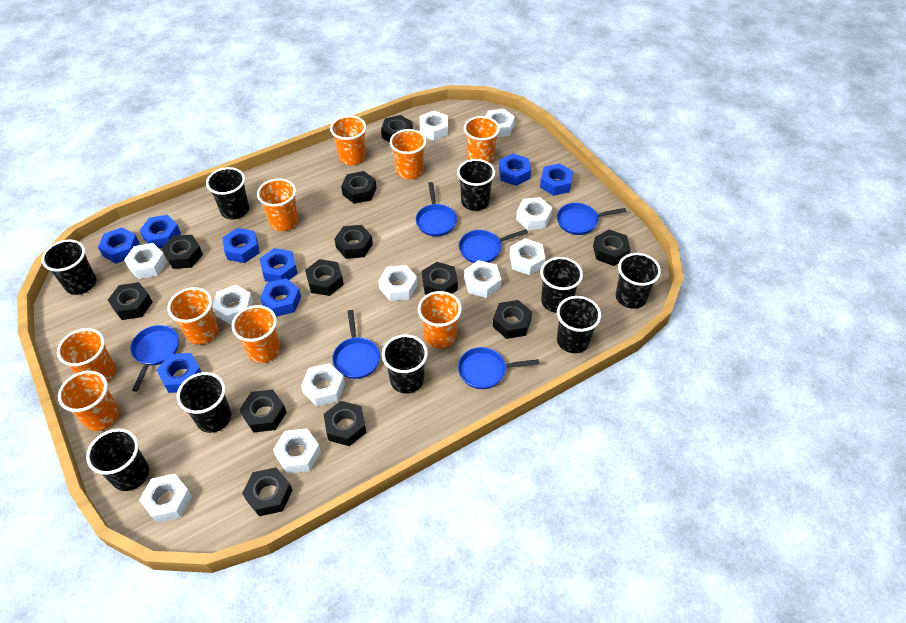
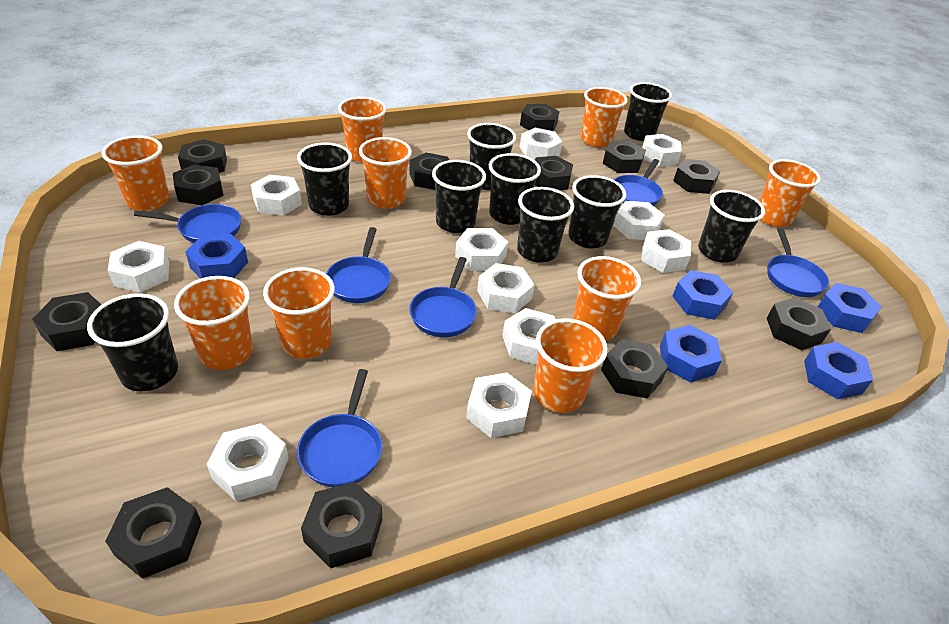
blue nut: [98,227,140,264] [140,215,181,248] [157,353,201,393] [222,228,260,263] [259,248,298,282] [260,278,301,317] [499,154,531,186] [540,163,573,196] = 8 -> [185,234,248,279] [660,325,722,383] [672,270,733,320] [804,342,873,399] [818,283,882,333] = 5

